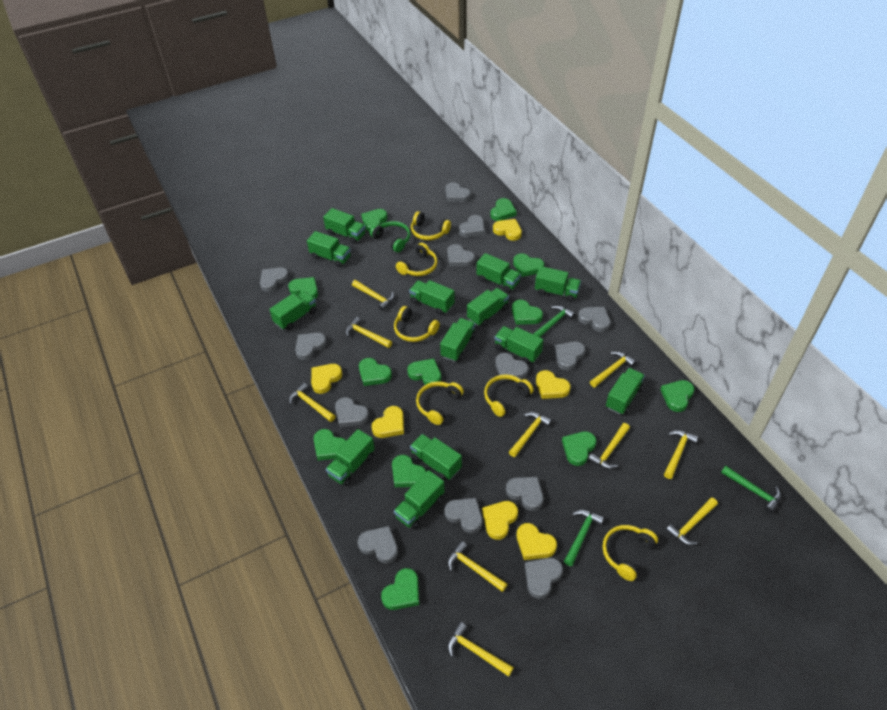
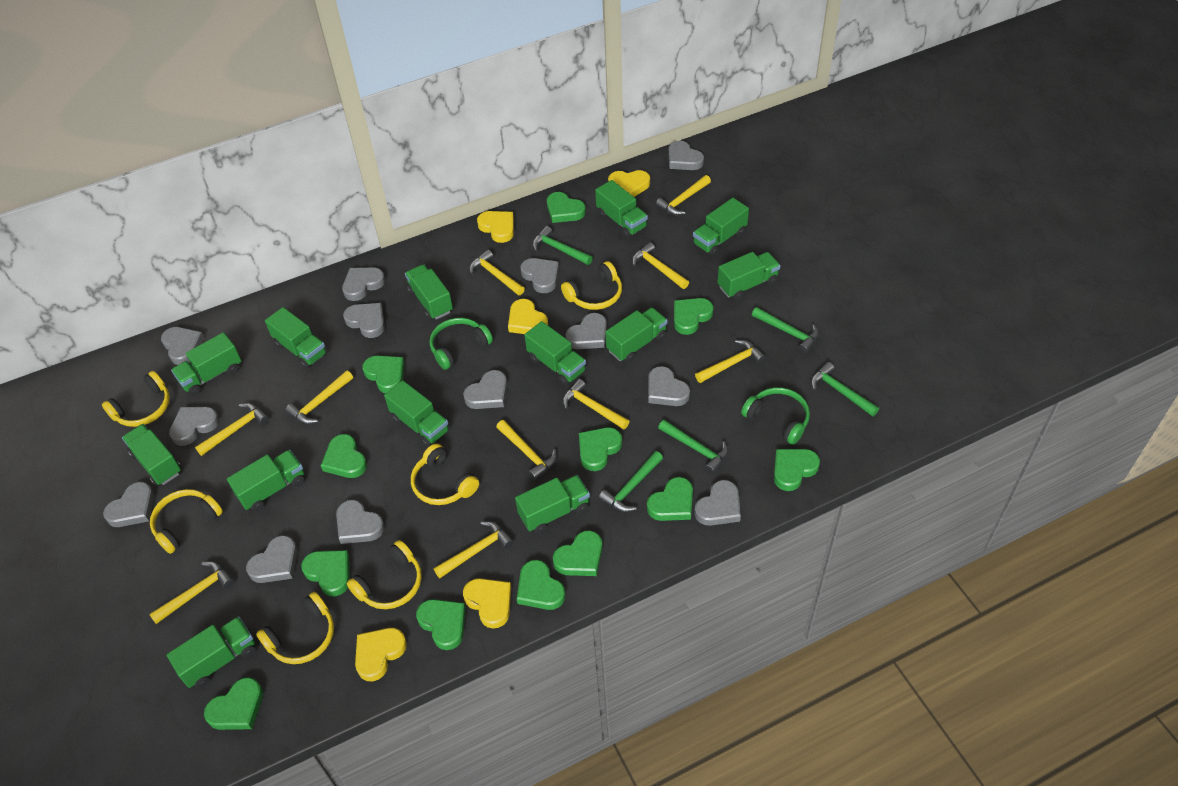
green hammer: [533,305,575,337] [564,510,604,566] [721,466,782,513] = 3 -> [532,226,593,265] [599,451,663,512] [658,420,728,474] [752,307,819,353] [811,362,879,417] = 5
green headphones: [370,221,410,252] = 1 -> [429,318,493,370] [741,387,810,445] = 2
yellow heart: [311,364,342,394] [372,406,404,438] [482,501,518,540] [493,219,522,241] [517,523,557,560] [536,370,571,399] = 6 -> [355,628,407,681] [463,578,511,628] [477,211,514,243] [508,299,548,334] [608,170,650,197] = 5

